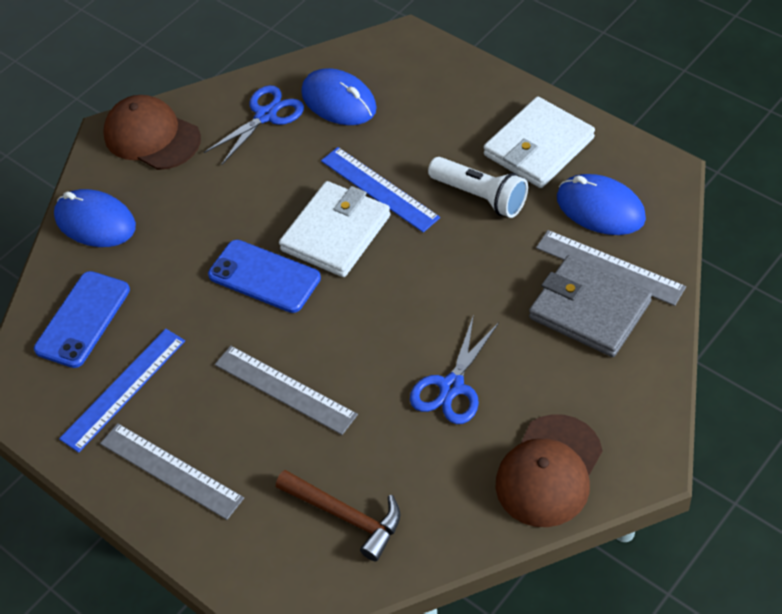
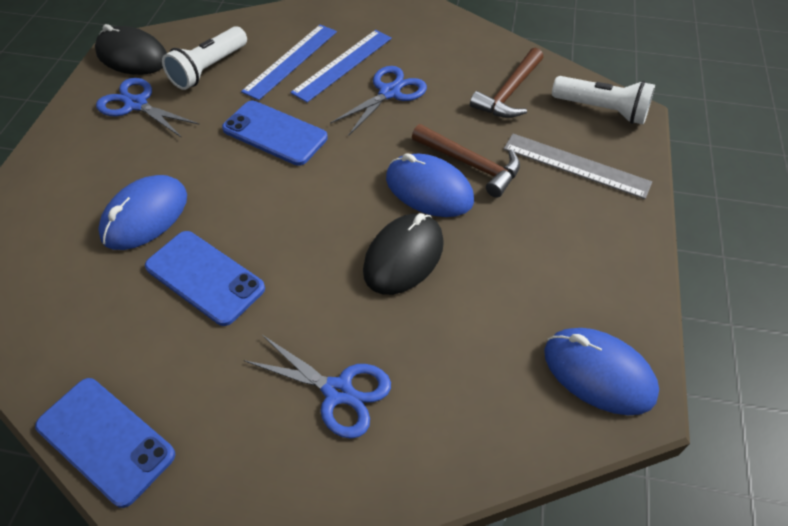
black mouse: none = 0 -> [95,24,167,75] [363,213,444,295] = 2
blue phone: [34,271,130,368] [208,240,321,313] = 2 -> [35,378,175,508] [145,231,265,326] [222,101,328,166] = 3
blue scissors: [204,85,304,165] [410,315,499,424] = 2 -> [96,78,200,138] [244,335,391,439] [330,66,427,135] = 3
brown cap: [103,95,201,170] [495,414,602,527] = 2 -> none = 0
brown hammer: [276,470,400,561] = 1 -> [412,124,520,198] [470,48,543,118] = 2
grey ruler: [100,423,244,520] [215,346,358,435] [536,230,686,306] = 3 -> [504,134,652,199] = 1
grey wallet: [529,255,652,357] = 1 -> none = 0
white flashlight: [428,157,528,218] = 1 -> [162,26,247,90] [552,76,655,124] = 2
white wallet: [279,181,390,277] [484,96,595,188] = 2 -> none = 0

